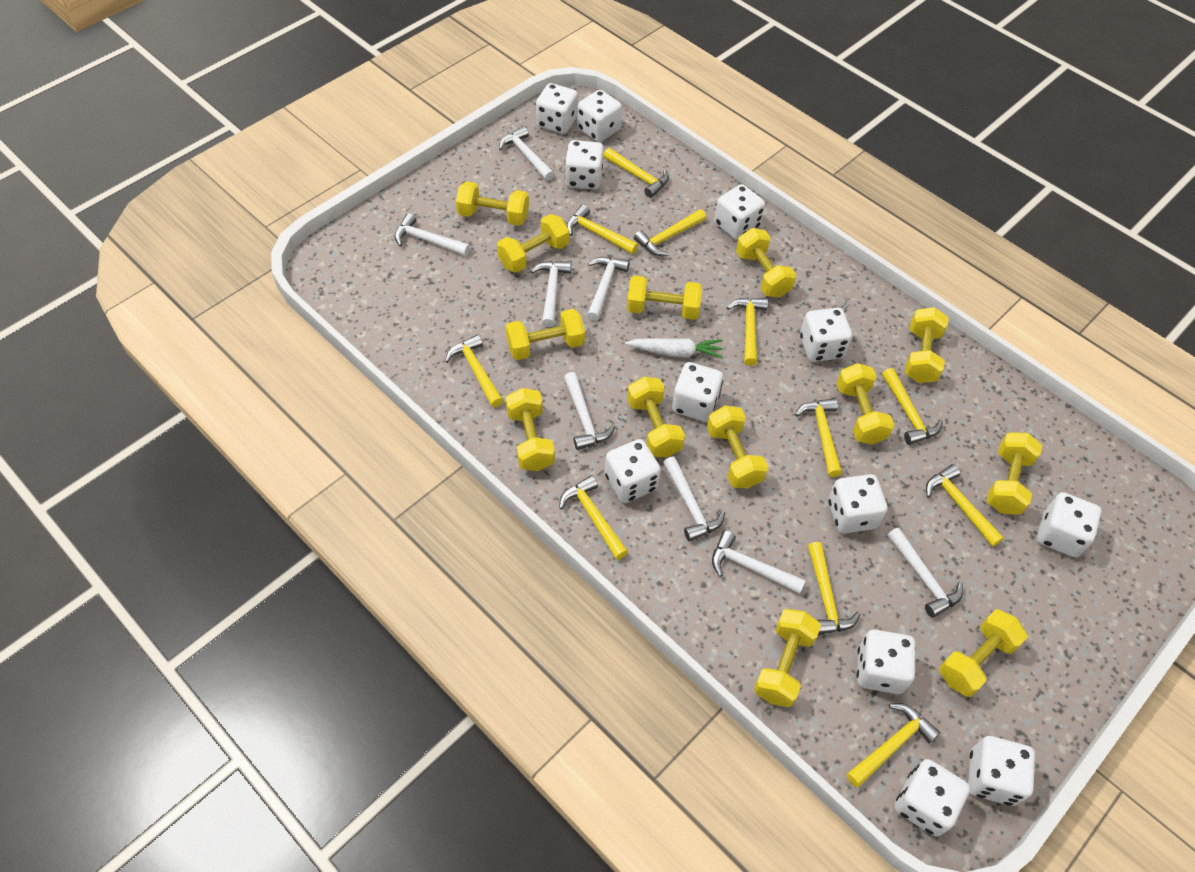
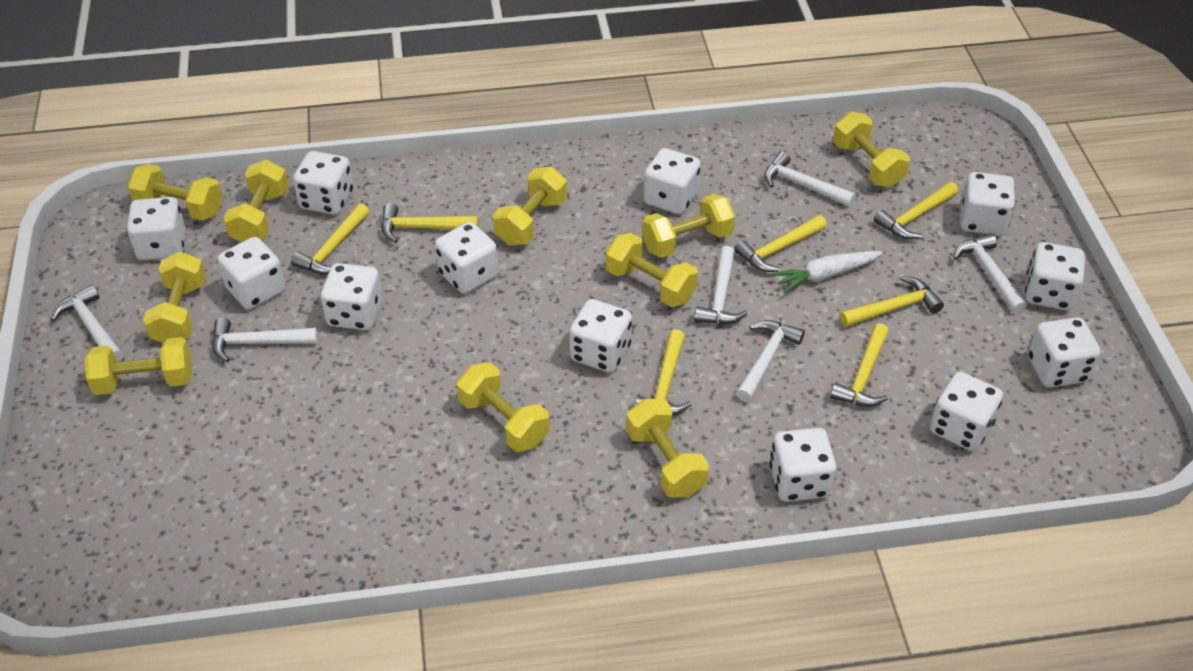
white hammer: [394,213,470,256] [499,126,554,181] [531,261,571,327] [564,372,615,450] [587,257,630,321] [663,456,725,542] [712,530,806,594] [887,528,963,618] = 8 -> [51,285,123,362] [212,318,318,362] [694,246,748,324] [736,320,805,402] [764,151,856,207] [953,233,1027,314] = 6
yellow dumbbell: [456,181,529,226] [497,214,569,273] [506,309,585,360] [506,388,555,471] [627,276,702,320] [627,377,685,458] [707,406,768,488] [736,228,796,298] [754,609,821,707] [836,363,894,445] [905,307,949,383] [939,609,1028,697] [986,433,1042,515] = 13 -> [85,337,192,395] [127,164,223,221] [143,252,206,343] [223,160,289,242] [457,362,549,452] [493,167,567,246] [606,233,698,307] [626,399,709,497] [642,194,735,258] [833,112,910,188] = 10
yellow hammer: [445,334,503,407] [559,475,628,560] [566,204,638,254] [603,148,669,198] [634,209,706,256] [727,297,768,366] [795,398,842,477] [808,542,861,635] [847,703,940,787] [882,368,943,445] [926,464,1004,547] = 11 -> [291,203,369,275] [381,203,478,243] [634,329,691,416] [734,215,827,272] [830,323,889,407] [840,276,944,327] [874,182,958,239] = 7

